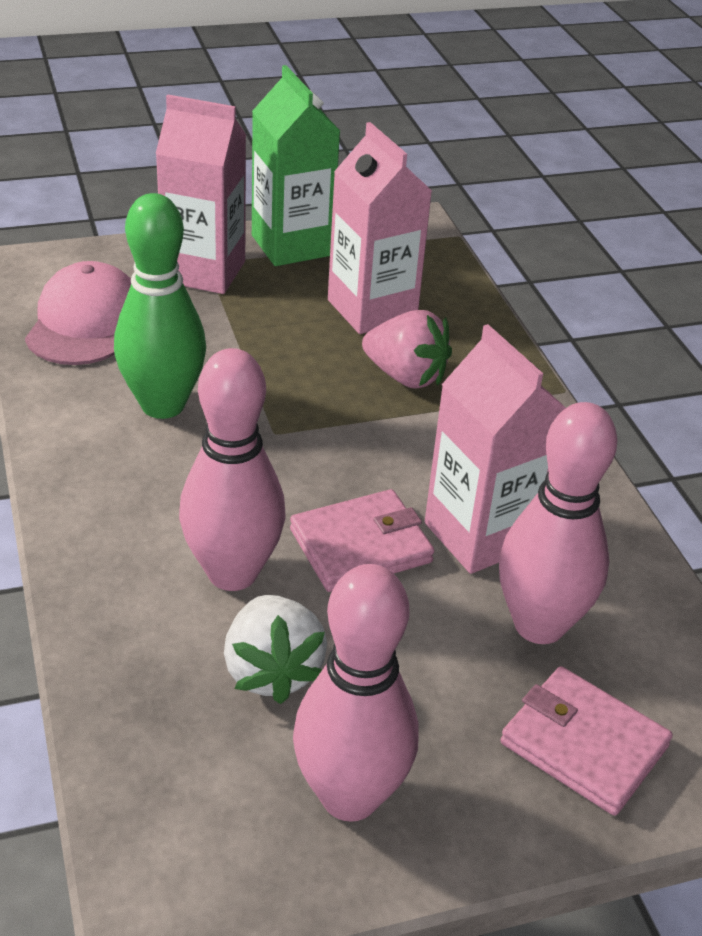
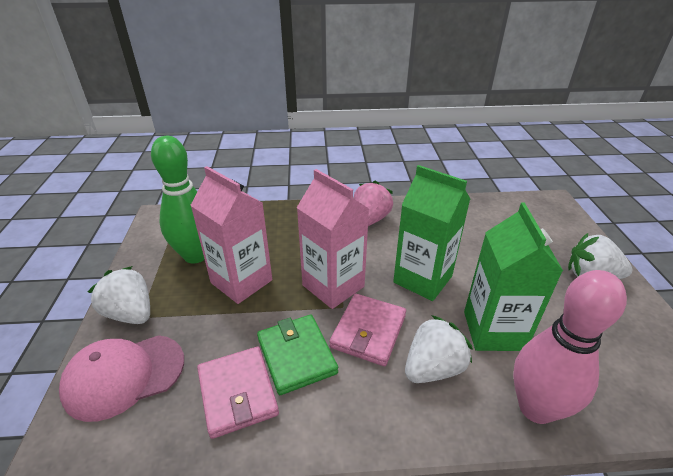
green carton: [252,65,340,266] = 1 -> [393,165,470,301] [464,203,563,351] = 2
green wallet: none = 0 -> [257,315,338,395] = 1
pink bowling pin: [179,348,286,591] [293,564,419,822] [499,402,617,644] = 3 -> [513,270,627,424] = 1
pink carton: [155,95,246,294] [328,122,432,334] [425,324,566,574] = 3 -> [190,166,272,304] [297,169,369,309] = 2
white strawberry: [224,595,327,704] = 1 -> [88,266,150,324] [405,315,473,383] [568,233,632,279] = 3

